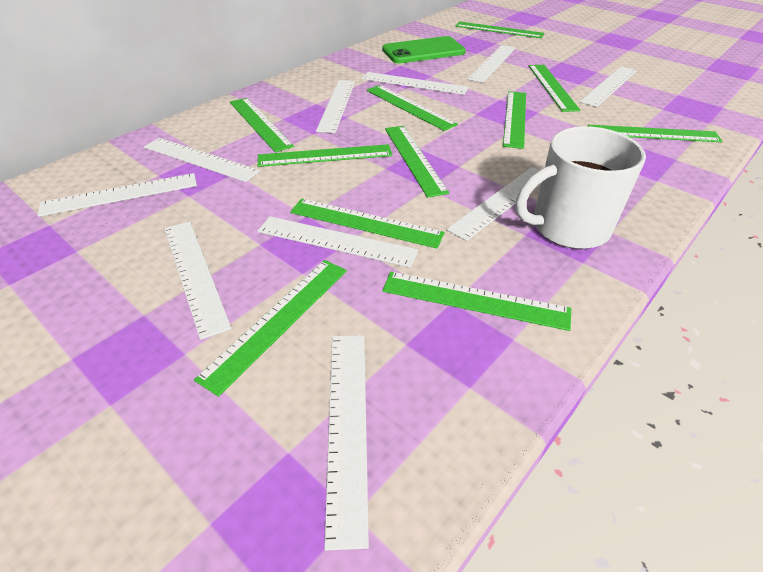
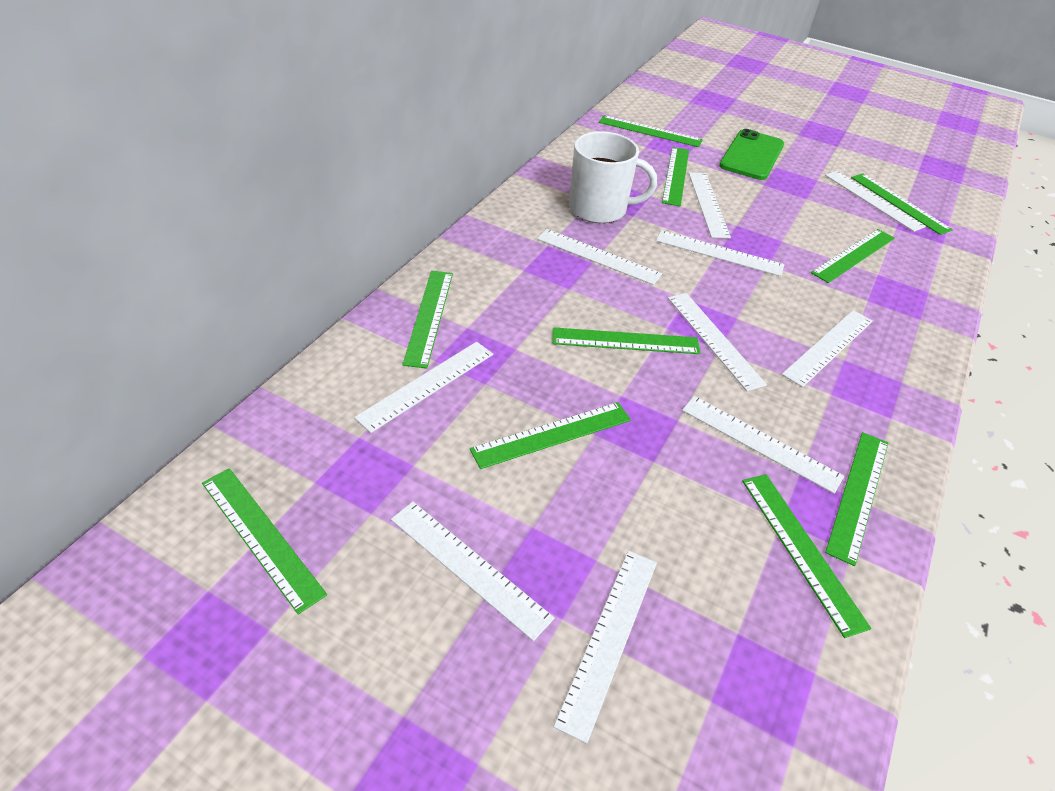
green ruler: [194,260,347,397] [230,98,294,152] [258,144,392,167] [290,198,445,249] [367,85,458,131] [382,271,571,331] [385,126,449,198] [455,21,544,38] [503,91,526,149] [529,65,580,112] [588,125,723,142] = 11 -> [202,468,327,615] [402,271,453,368] [470,402,631,469] [553,327,700,354] [599,115,703,147] [662,147,689,206] [742,474,872,638] [811,229,894,283] [825,432,888,566] [851,173,953,235] = 10

